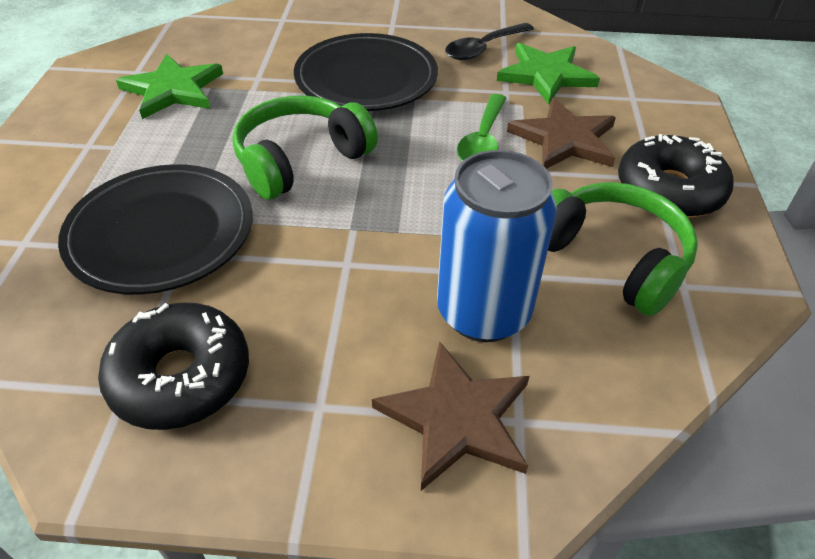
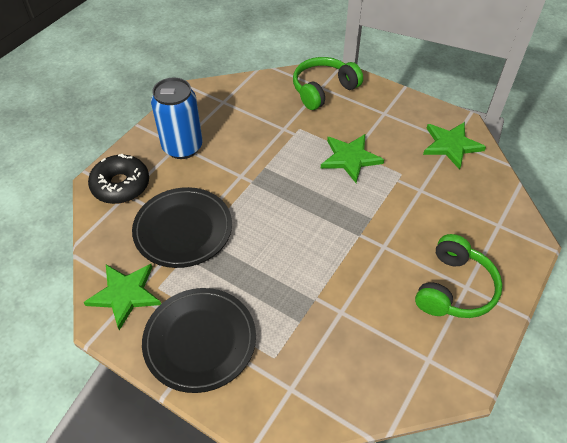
black donut: [98,302,249,430] [618,134,734,218] = 2 -> [88,154,149,204] = 1
black spoon: [445,23,534,60] = 1 -> none = 0
brown star: [372,341,529,491] [507,98,616,169] = 2 -> none = 0
green spoon: [457,94,506,161] = 1 -> none = 0
green star: [116,54,223,119] [497,43,600,104] = 2 -> [83,264,161,330] [321,134,384,183] [423,122,486,170] = 3

